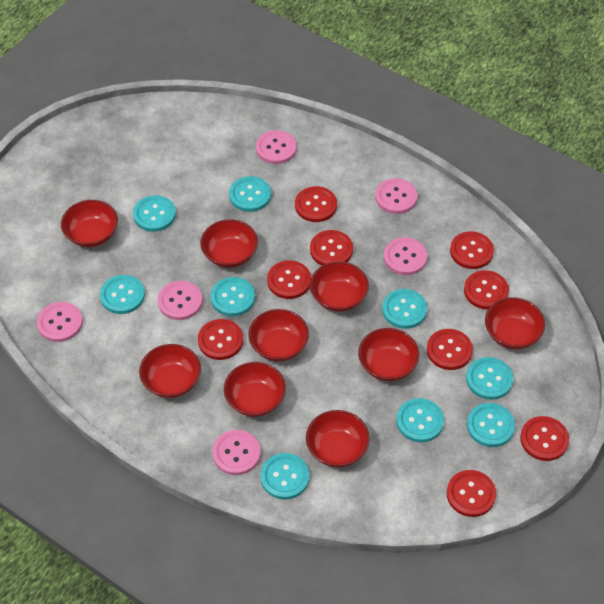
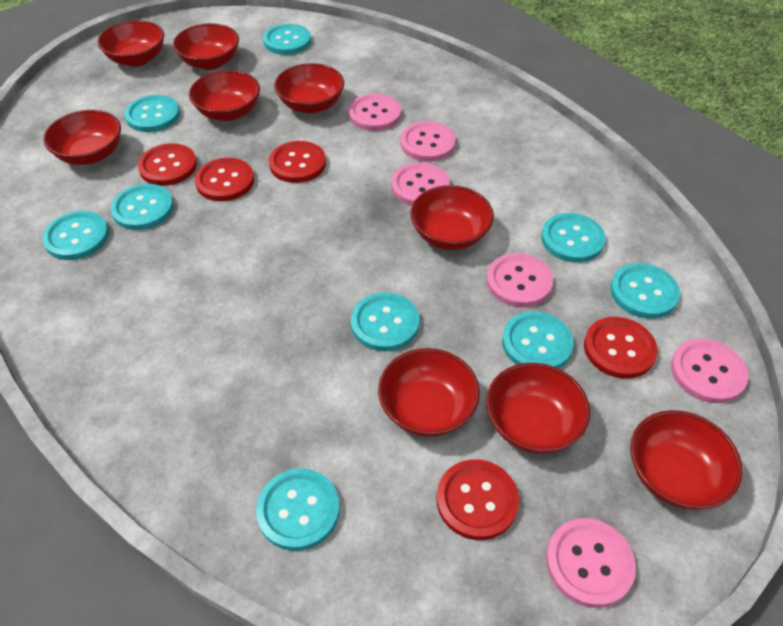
red button: [198,319,243,360] [267,260,311,299] [295,186,337,222] [310,230,353,266] [427,329,473,370] [447,470,496,517] [450,232,494,269] [464,270,509,309] [520,416,569,461] = 9 -> [138,143,197,186] [195,158,254,201] [269,141,326,183] [437,459,519,540] [584,317,658,379] = 5

